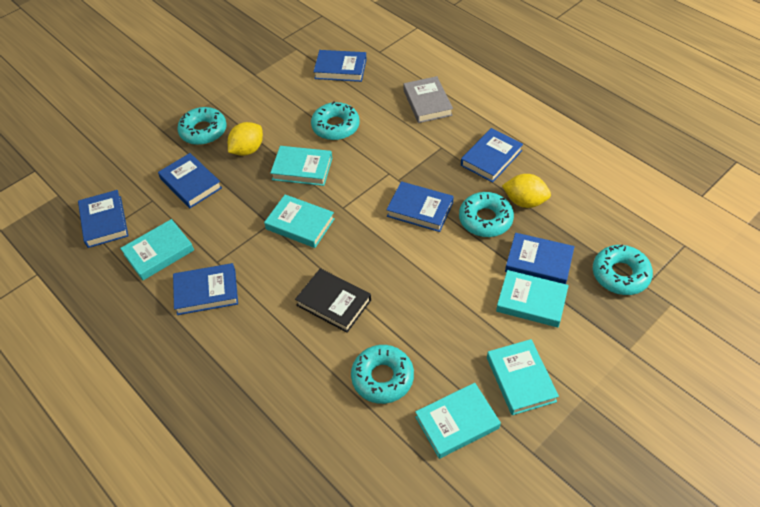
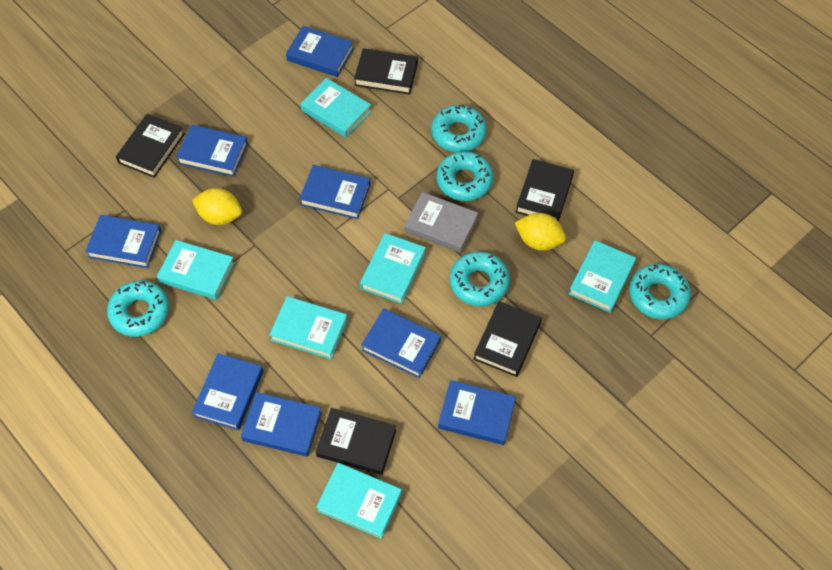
black book: [295,268,371,333] = 1 -> [116,114,185,178] [316,408,396,475] [354,48,418,94] [473,301,542,377] [516,159,574,222] = 5
blue book: [78,190,128,248] [158,153,222,208] [173,263,238,315] [313,50,367,82] [386,181,454,232] [461,128,523,183] [505,233,575,284] = 7 -> [85,215,162,268] [176,125,248,177] [192,353,263,430] [241,392,322,457] [286,26,354,77] [299,165,371,219] [361,309,441,378] [438,380,516,445] = 8

